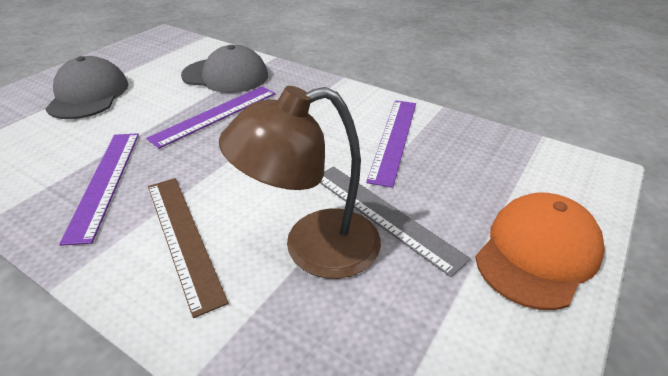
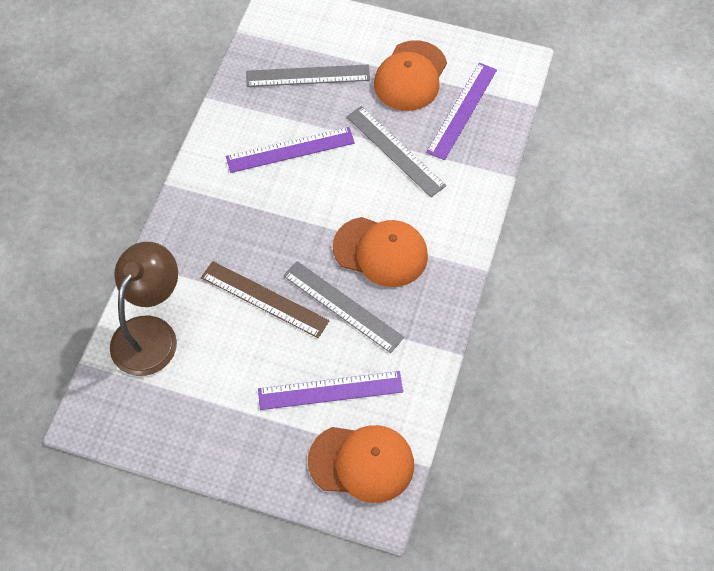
grey cap: [45,56,129,119] [181,45,268,93] = 2 -> none = 0
grey ruler: [320,166,471,277] = 1 -> [246,65,370,87] [283,261,404,353] [346,106,446,197] = 3
orange cap: [475,192,605,310] = 1 -> [308,425,414,503] [333,217,428,287] [374,40,447,111] = 3

